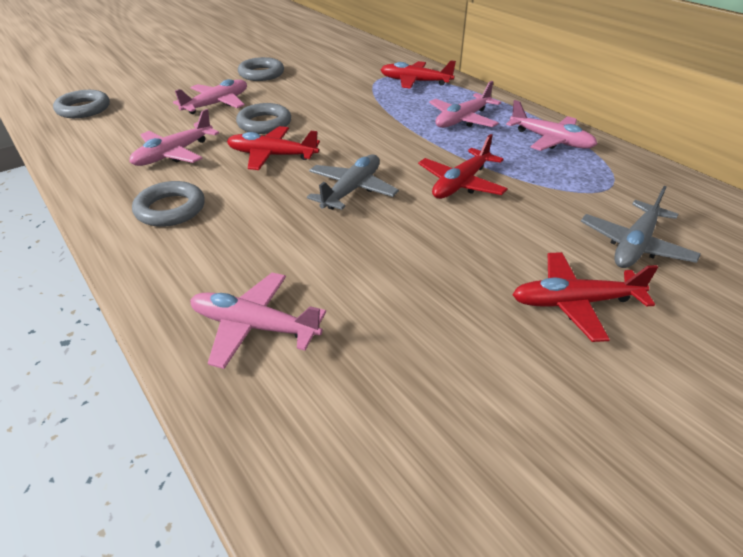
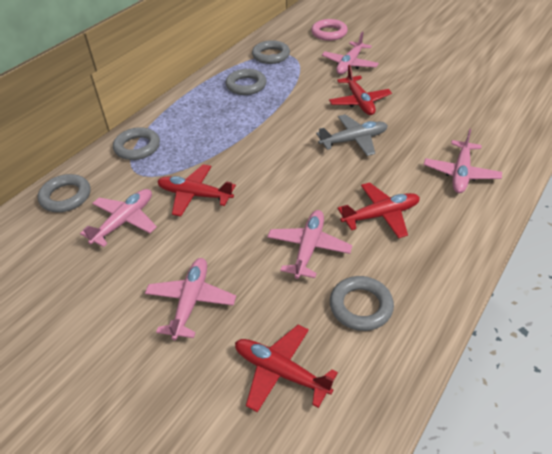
grey plane: [307,154,399,210] [580,186,701,268] = 2 -> [316,114,388,156] = 1
grey ring: [53,90,110,118] [132,181,205,227] [236,103,291,134] [238,57,284,81] = 4 -> [38,174,91,212] [113,127,160,160] [226,69,266,95] [252,40,290,64] [330,276,394,331] = 5
pink ring: none = 0 -> [311,19,348,41] = 1

